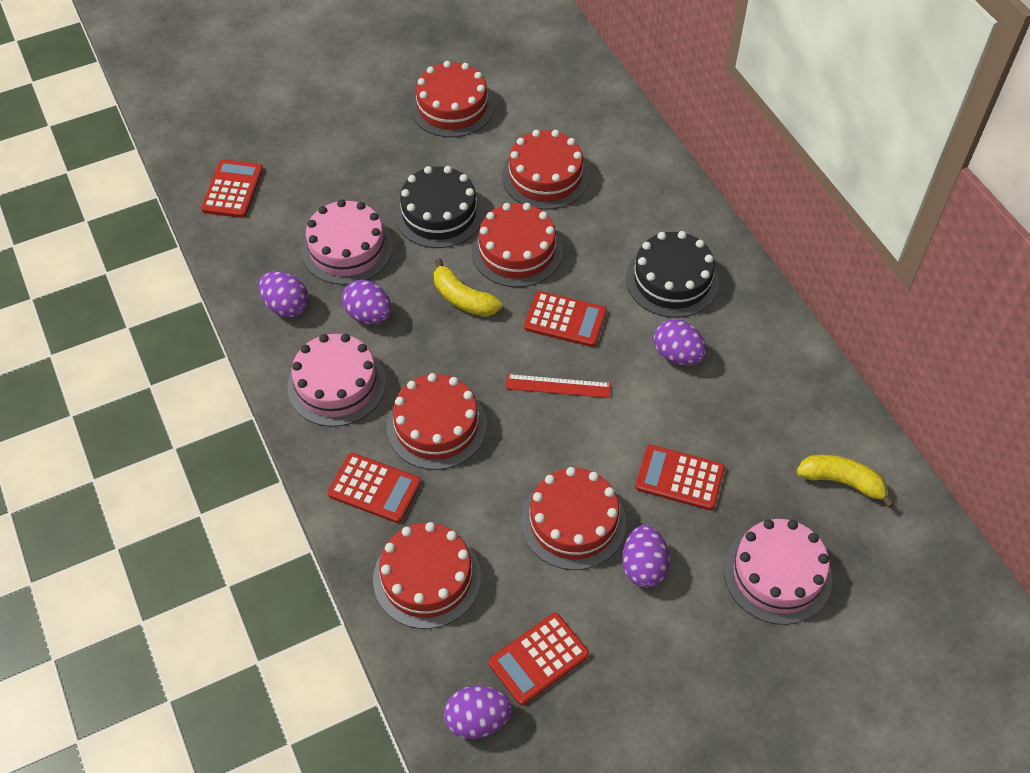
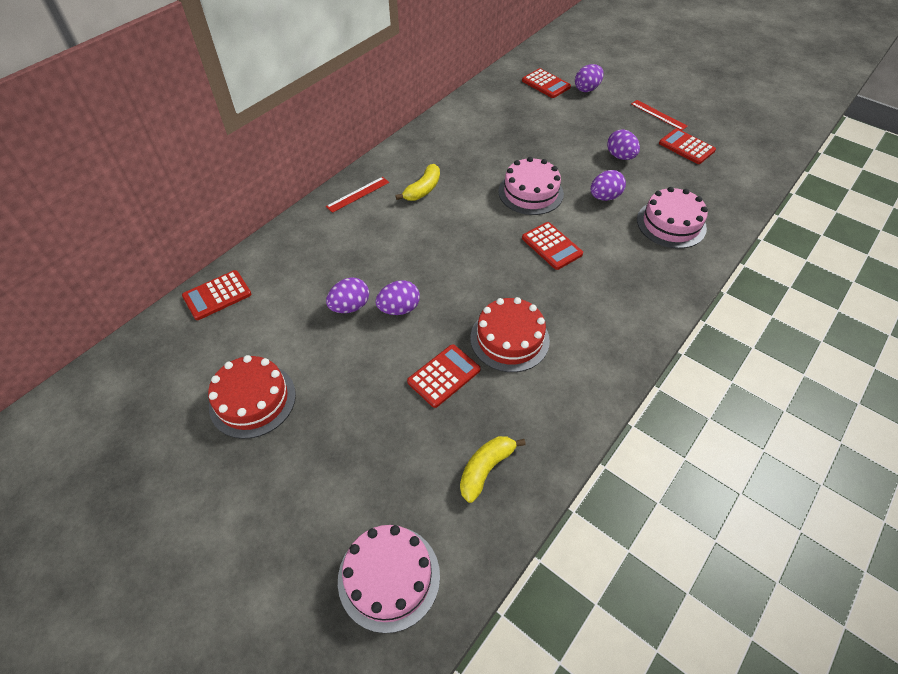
black cake: [395,166,484,248] [626,231,719,318] = 2 -> none = 0
red cake: [373,522,481,629] [386,373,487,470] [411,61,494,137] [472,203,563,287] [502,130,589,210] [521,467,626,570] = 6 -> [208,355,296,439] [470,297,550,372] = 2
red ruler: [505,374,611,398] = 1 -> [326,177,389,213] [631,100,688,130] = 2

